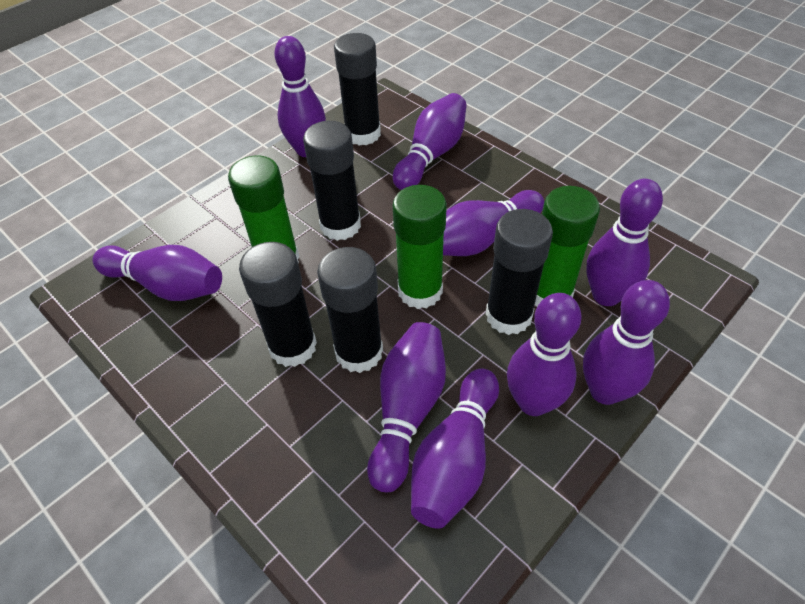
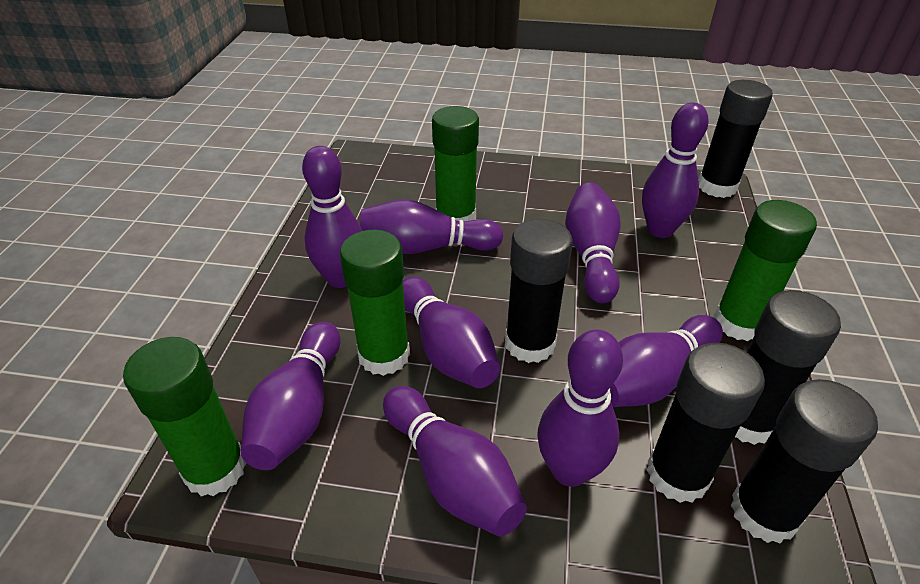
green glue stick: [228,156,299,263] [393,185,447,309] [535,186,600,307] = 3 -> [123,337,247,496] [340,230,410,376] [432,106,479,221] [714,200,817,341] = 4

